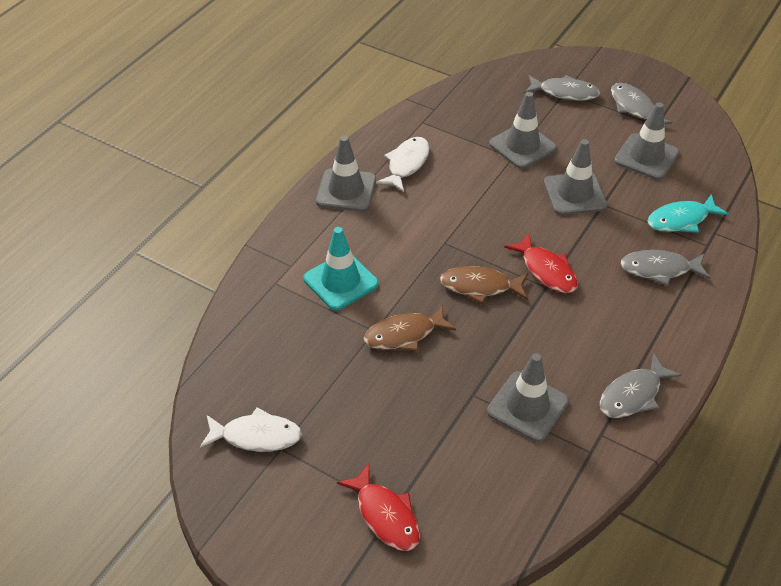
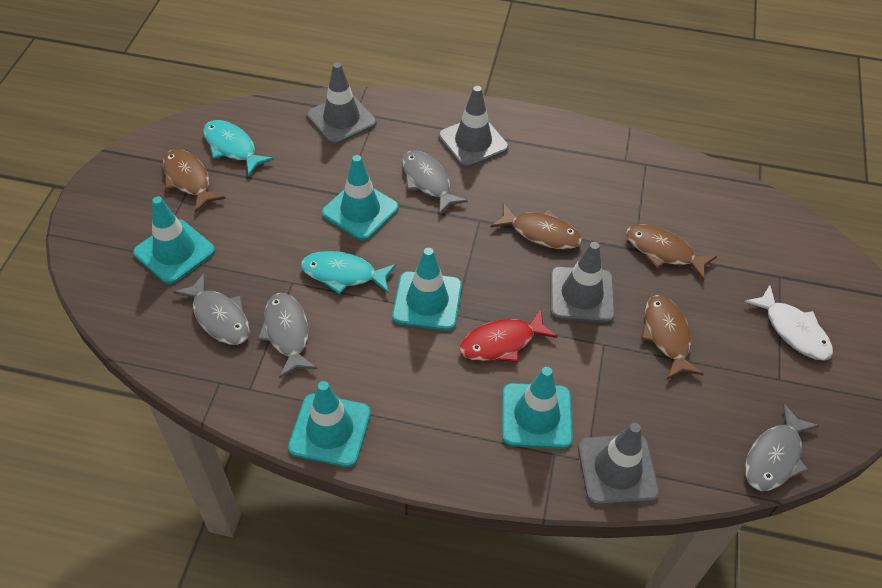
brown fish: [364,305,456,351] [440,266,528,304] = 2 -> [163,149,226,213] [491,203,582,250] [626,224,717,281] [641,295,703,379] = 4
grey traffic cone: [316,136,376,212] [487,353,569,442] [489,92,557,169] [544,139,607,215] [614,102,679,180] = 5 -> [307,62,376,144] [438,86,509,168] [550,242,615,323] [578,423,659,505] = 4
red fish: [337,463,420,551] [504,233,578,293] = 2 -> [459,309,557,362] = 1
turquoise fish: [648,194,729,233] = 1 -> [203,120,274,176] [301,251,396,294] = 2
turquoise traffic cone: [303,227,379,311] = 1 -> [133,197,215,284] [288,381,371,467] [322,155,399,240] [392,248,462,330] [502,367,573,449] = 5
white fish: [200,407,302,452] [376,137,430,192] = 2 -> [744,285,833,361] = 1

